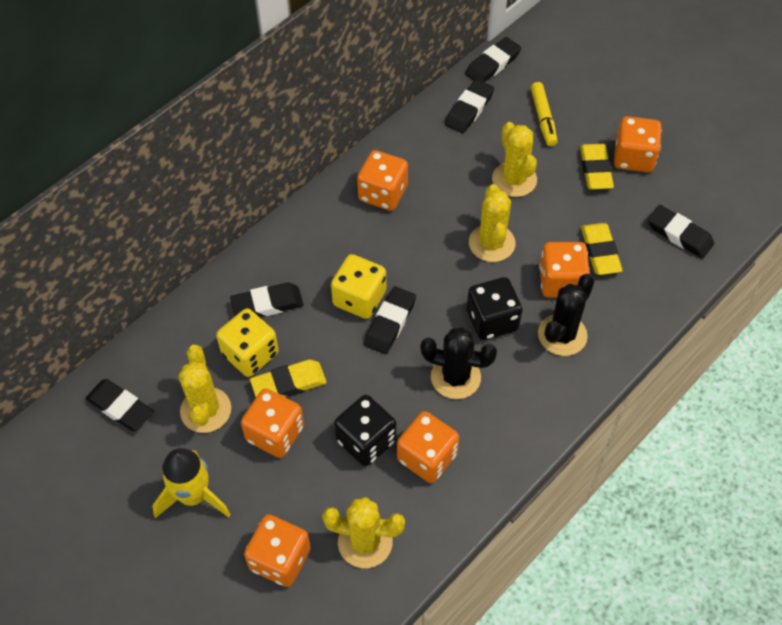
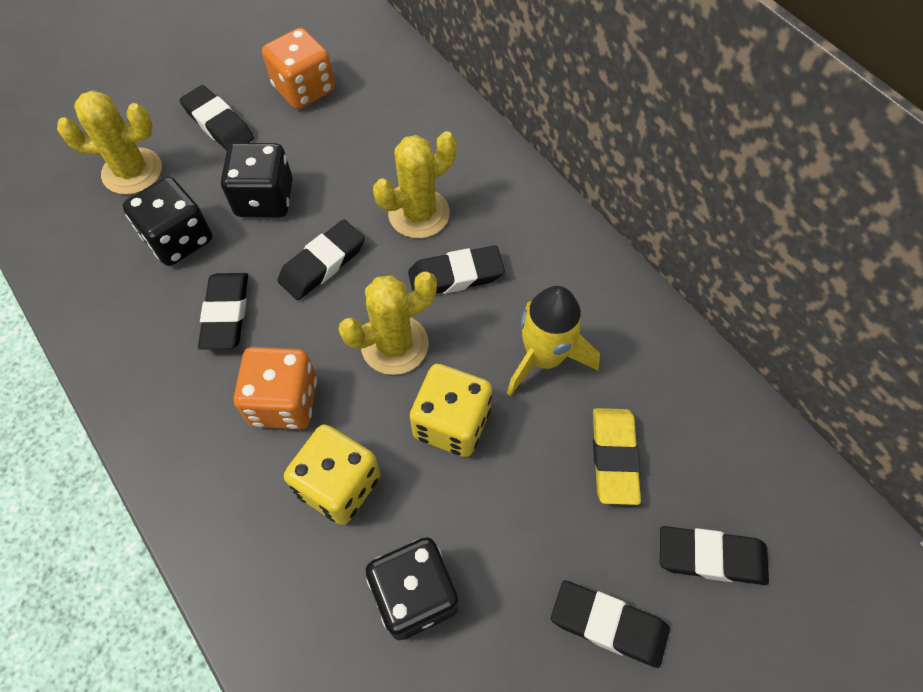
black cactus: [420,327,497,399] [538,274,595,356] = 2 -> none = 0
black dice: [334,395,397,466] [467,277,523,340] = 2 -> [123,177,212,266] [221,143,293,218] [365,537,459,640] = 3
orange dice: [241,388,304,458] [244,514,311,587] [357,150,408,211] [397,411,459,483] [539,242,590,298] [614,116,662,172] = 6 -> [234,347,317,429] [262,28,335,109] = 2
yellow cactus: [179,345,231,433] [322,497,405,568] [469,184,515,262] [492,122,537,197] = 4 -> [57,90,162,195] [338,272,437,375] [373,131,456,238] = 3
yellow eraser: [250,360,327,397] [580,144,614,189] [581,223,623,275] = 3 -> [593,408,641,505] = 1
yellow marker: [531,82,558,146] = 1 -> none = 0

